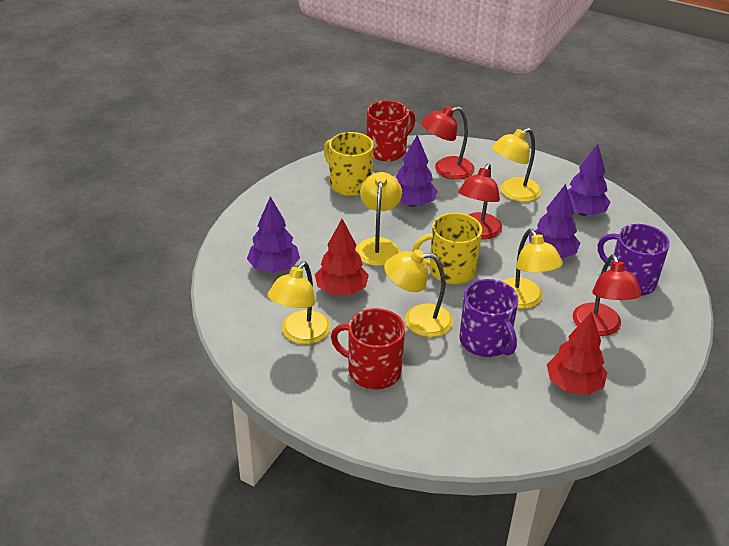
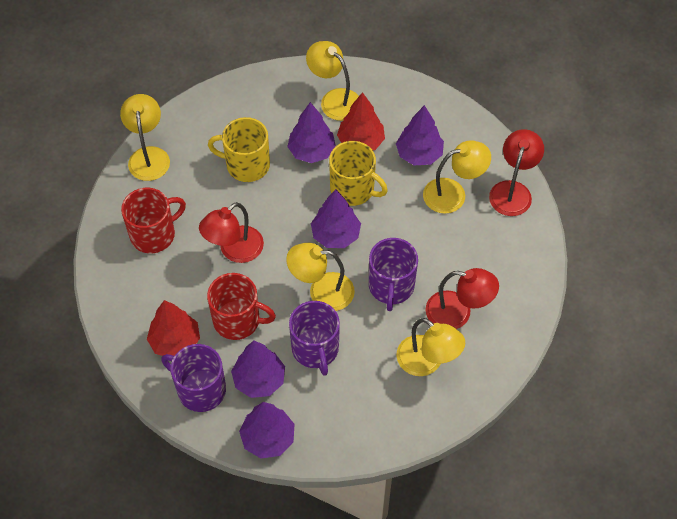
purple mug: [460,279,518,357] [598,224,670,296] = 2 -> [161,344,226,412] [289,301,340,376] [369,238,418,311] = 3
purple tree: [247,196,300,273] [396,135,438,207] [529,184,580,259] [568,144,611,216] = 4 -> [231,341,285,398] [239,402,294,458] [287,102,336,163] [311,189,361,248] [396,105,444,165] = 5

